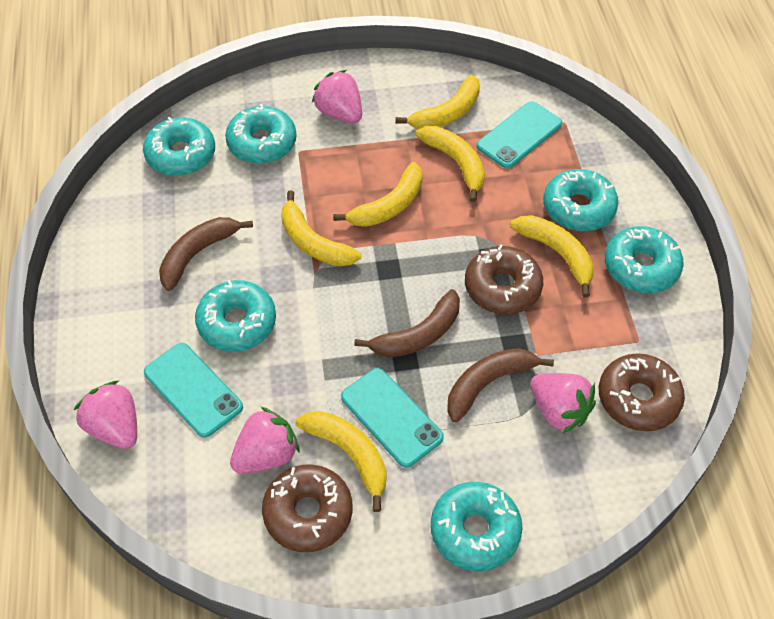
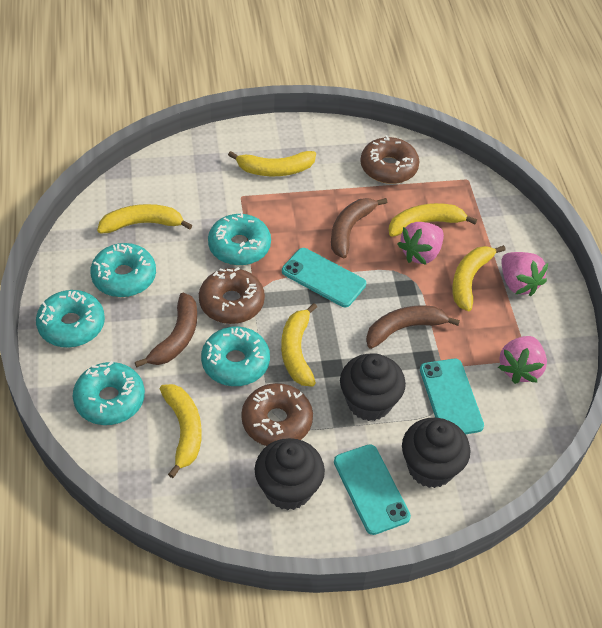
black cupcake: none = 0 -> [255,438,325,510] [340,353,406,421] [402,418,471,488] = 3
pink strawberry: [73,381,137,449] [230,407,299,474] [312,70,362,123] [530,373,596,434] = 4 -> [397,222,444,265] [498,336,547,384] [501,252,548,297] = 3
turquoise donut: [143,117,215,176] [195,280,276,352] [225,104,297,164] [431,482,522,571] [543,169,618,231] [605,226,683,293] = 6 -> [36,290,105,347] [73,361,145,425] [90,243,156,297] [201,326,270,386] [208,212,271,266] = 5

